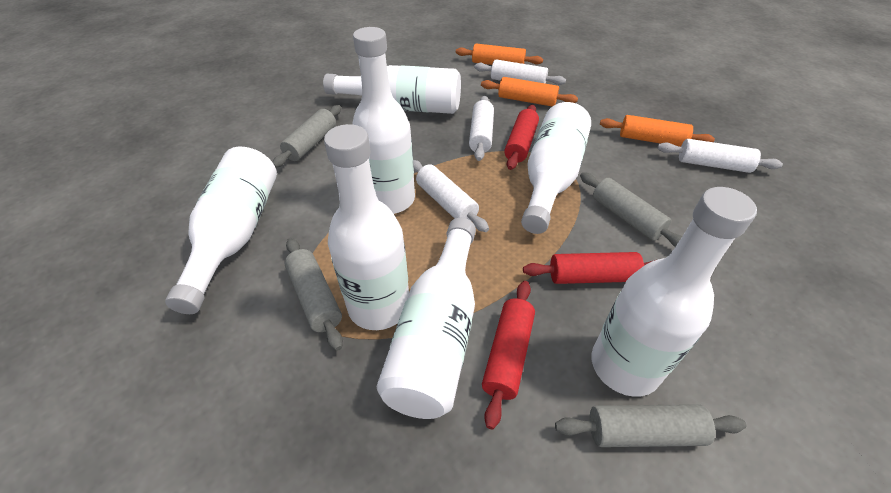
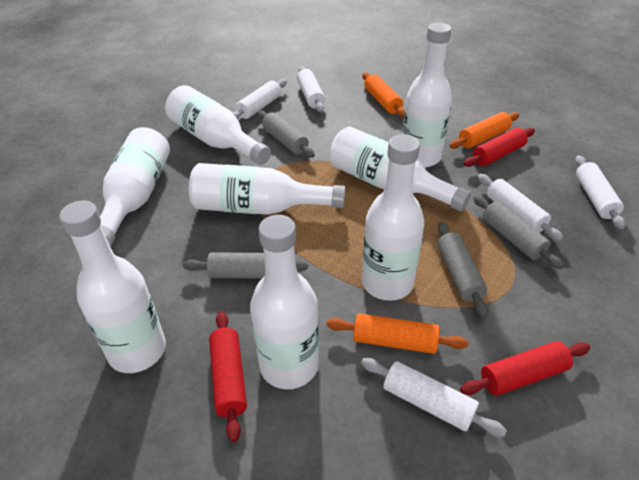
white bottle: [165,147,277,314] [323,65,461,114] [324,124,409,330] [353,27,415,214] [377,218,476,419] [521,102,591,234] [592,187,757,397] = 7 -> [59,200,166,373] [100,127,170,247] [165,85,271,165] [189,163,345,215] [250,215,319,389] [330,127,471,211] [362,134,424,301] [402,23,452,168] = 8
white rolling pin: [413,160,489,232] [469,96,494,161] [474,59,566,85] [657,139,783,173] = 4 -> [233,79,287,119] [297,67,325,112] [361,358,507,437] [478,174,563,241] [575,156,625,229] = 5

